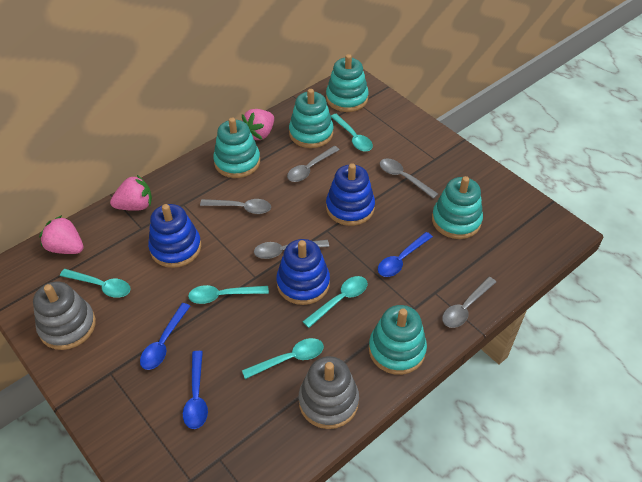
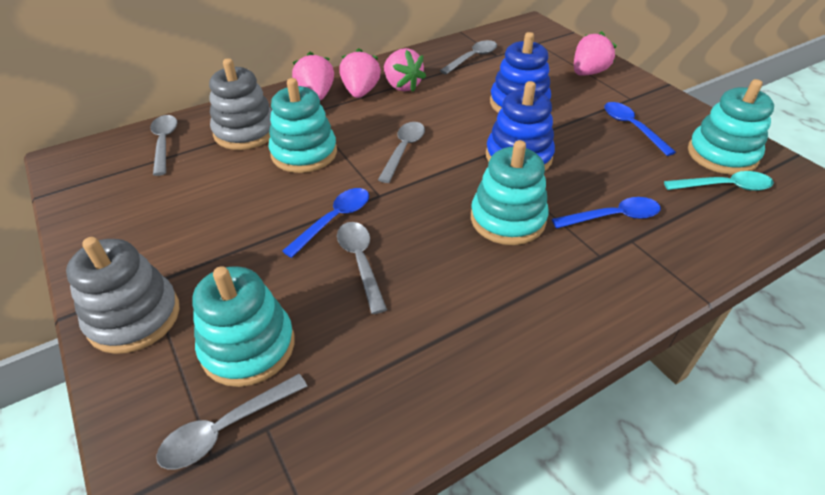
blue stacking toy: [148,204,201,268] [276,239,330,305] [326,163,375,226] = 3 -> [486,81,555,171] [490,32,551,113] = 2
pink strawberry: [39,215,84,254] [110,175,152,211] [242,109,274,140] = 3 -> [292,52,334,101] [339,48,381,98] [384,48,426,92] [574,31,617,76] = 4
turquoise spoon: [60,269,131,298] [188,285,269,304] [242,338,324,379] [302,276,368,328] [331,114,373,152] = 5 -> [664,171,774,191] = 1
turquoise stacking toy: [213,118,260,178] [289,89,334,148] [326,54,369,112] [369,305,427,375] [432,176,483,239] = 5 -> [192,266,294,387] [268,78,337,173] [471,140,549,245] [688,79,774,175] = 4

